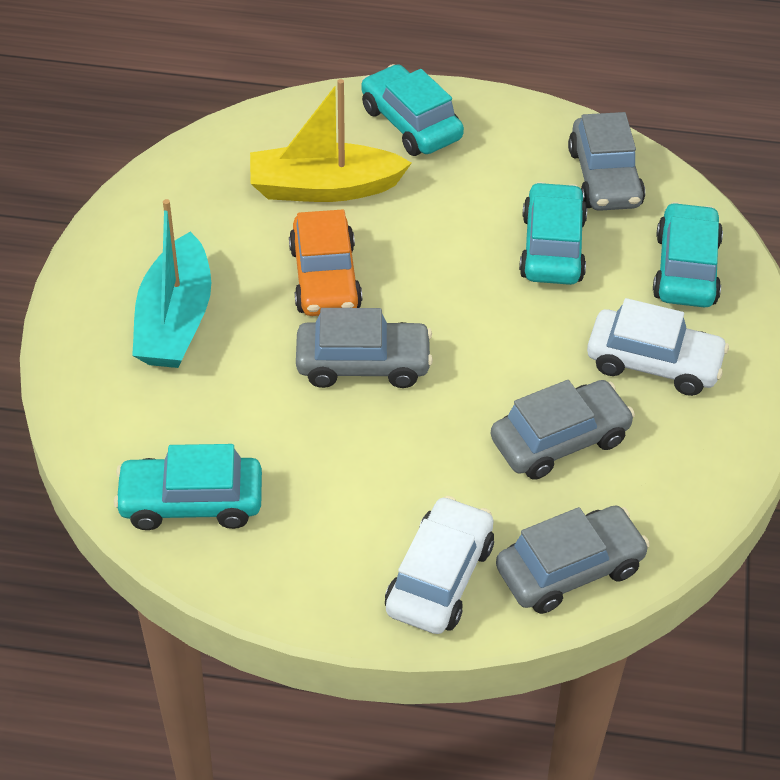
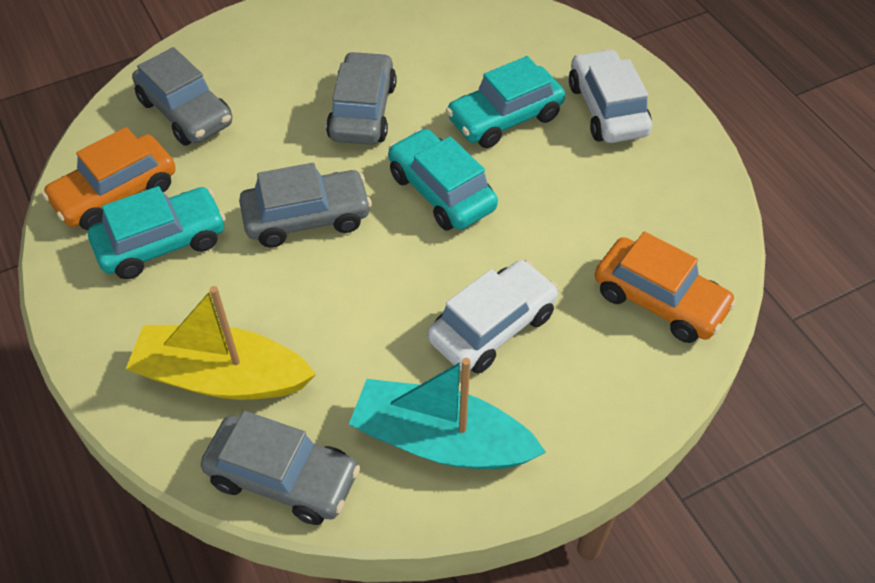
orange car: [289,209,362,316] = 1 -> [42,127,176,230] [595,231,737,343] = 2
turquoise car: [114,444,262,530] [361,64,464,156] [519,182,587,285] [653,202,723,307] = 4 -> [88,186,226,279] [388,128,498,231] [446,56,565,148] = 3

